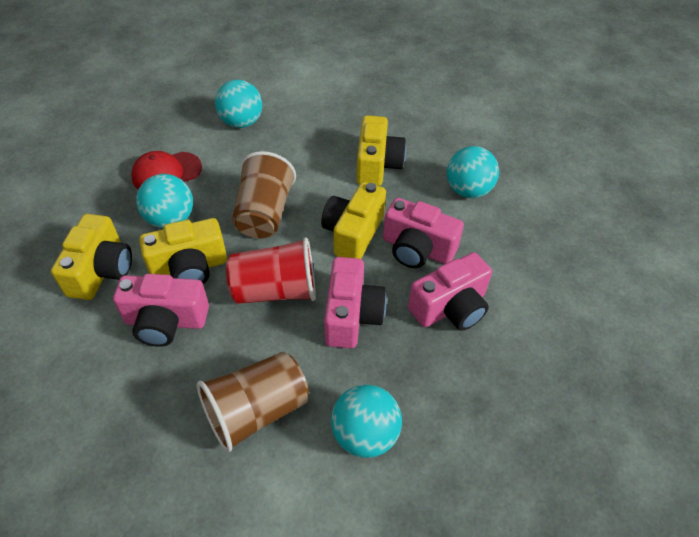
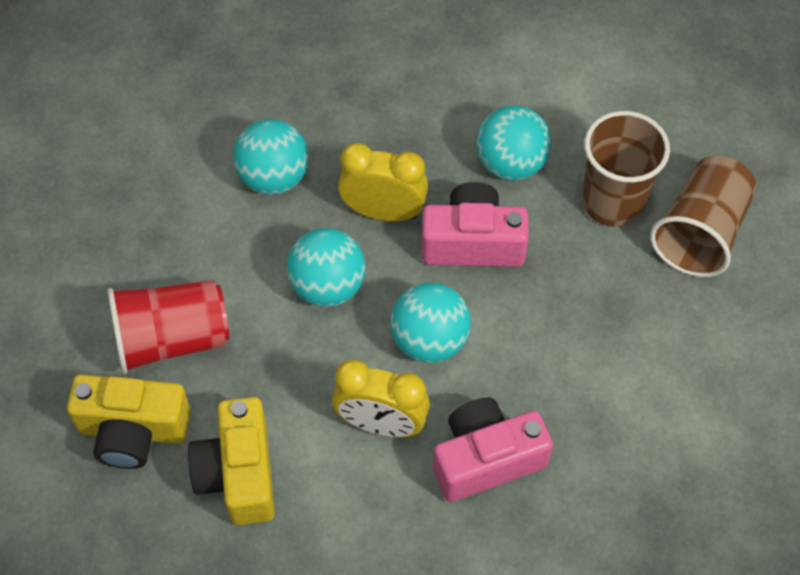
pink camera: [113,274,209,347] [324,257,387,348] [383,198,464,268] [408,252,492,331] = 4 -> [422,182,529,267] [433,398,553,502] = 2
red cap: [131,151,202,190] = 1 -> none = 0
yellow camera: [51,214,132,300] [139,218,227,284] [321,182,386,259] [356,115,406,186] = 4 -> [67,374,191,469] [188,397,275,525] = 2
yellow clock: none = 0 -> [332,359,430,437] [338,143,428,221] = 2

